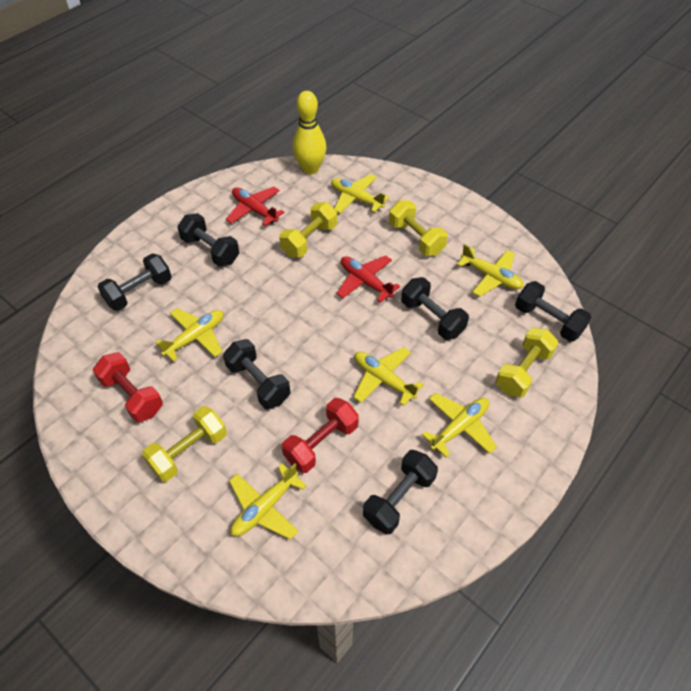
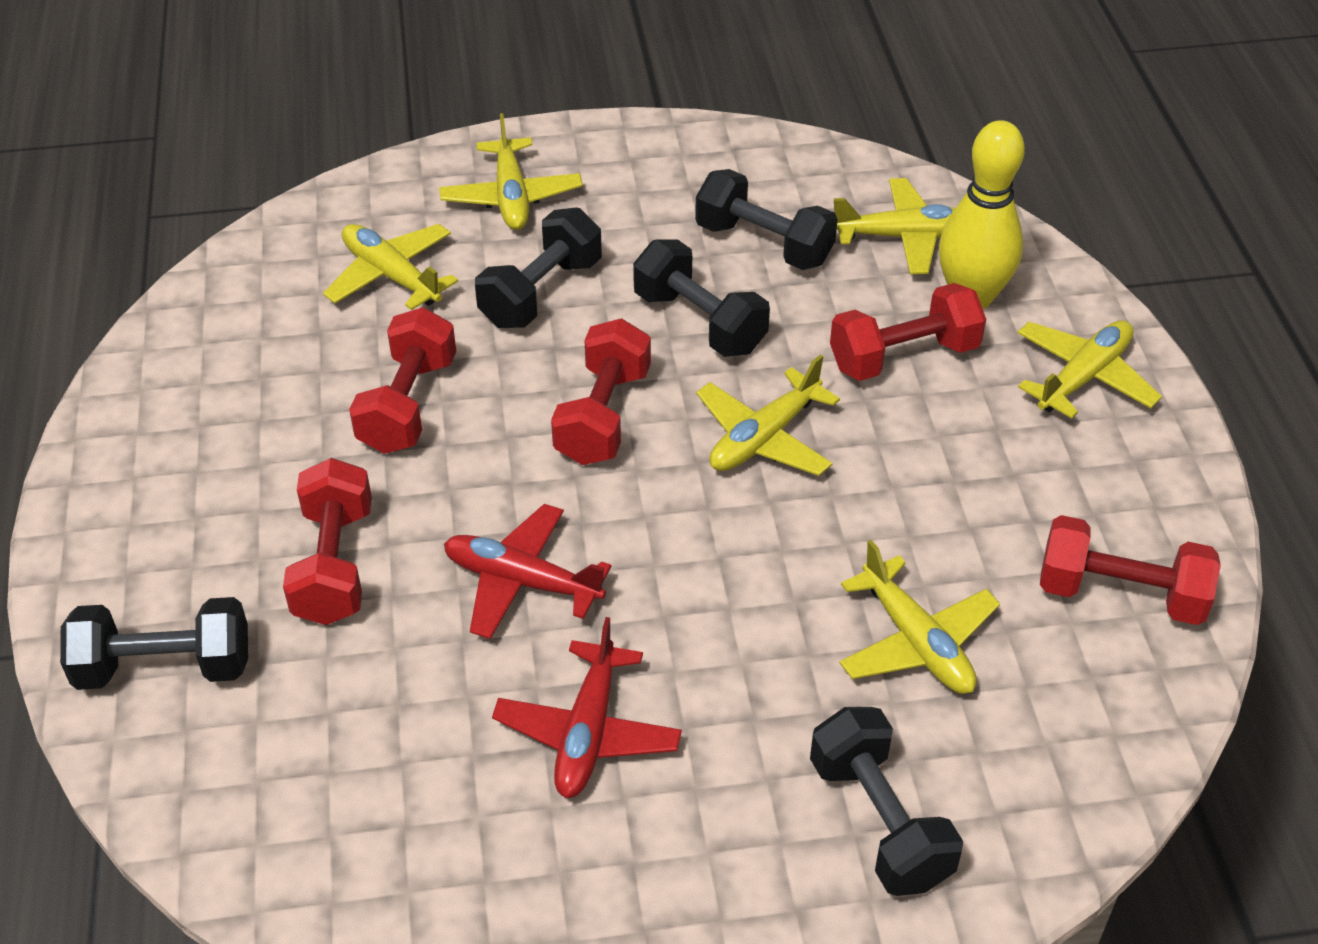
black dumbbell: [98,253,172,311] [177,213,239,267] [223,339,290,409] [363,450,438,534] [401,277,469,340] [515,281,591,342] = 6 -> [60,597,248,690] [475,207,602,328] [633,239,770,357] [695,169,838,270] [810,707,963,896] = 5
red dumbbell: [93,352,163,422] [282,398,359,473] = 2 -> [283,458,372,625] [349,307,456,454] [551,318,651,465] [830,283,986,381] [1040,515,1221,625] = 5
yellow dumbbell: [142,406,227,482] [279,202,337,258] [389,200,448,256] [496,328,559,397] = 4 -> none = 0

